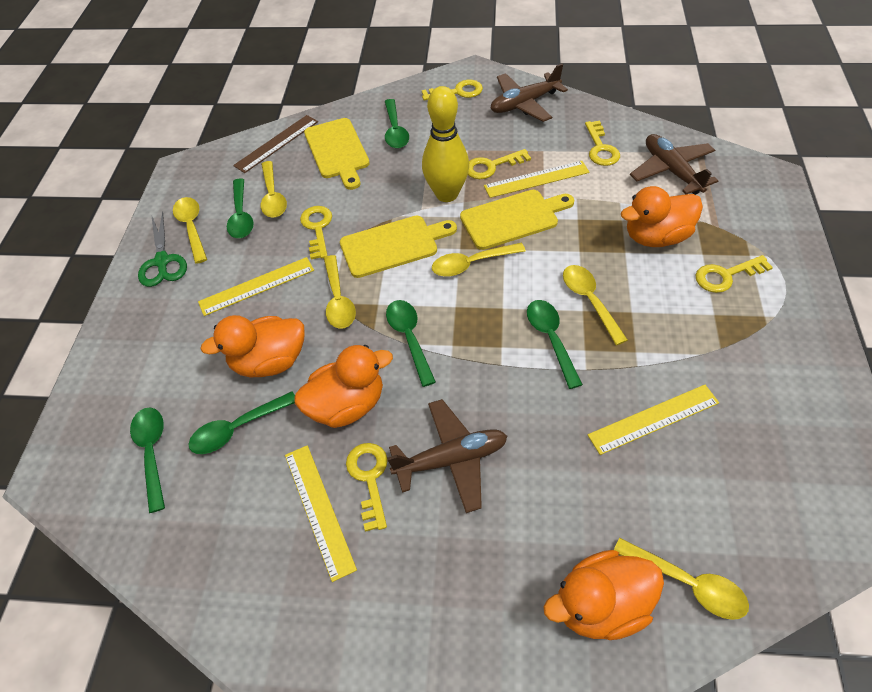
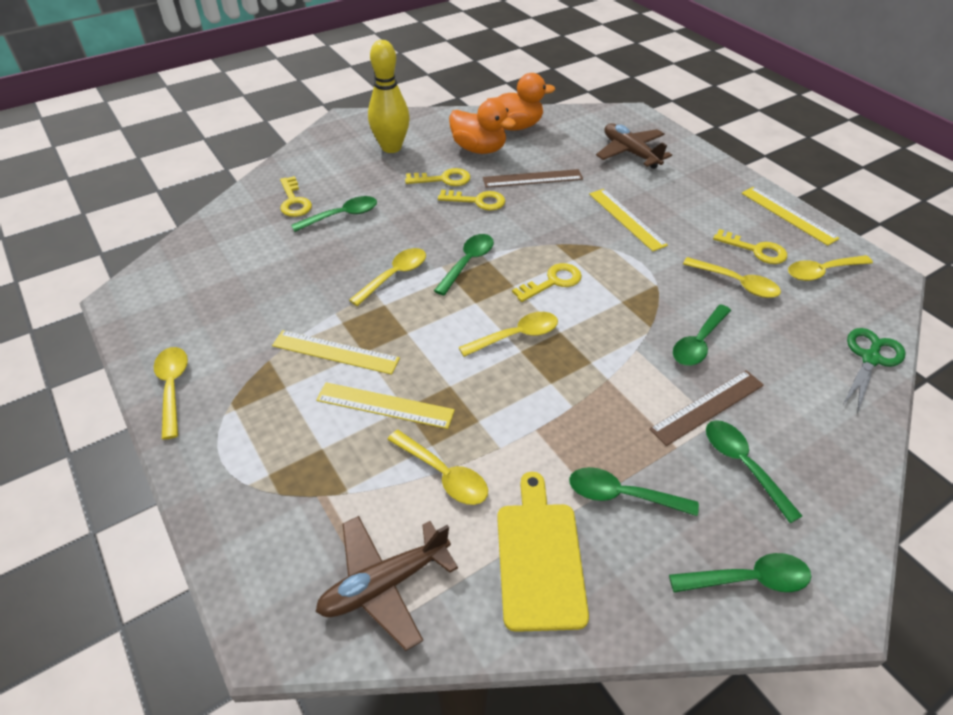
brown plane: [387,399,507,513] [491,64,568,122] [630,134,718,195] = 3 -> [316,516,458,651] [596,123,672,169] = 2
brown ruler: [233,115,318,173] = 1 -> [483,169,583,188] [649,370,764,446] = 2
orange duck: [200,315,304,377] [295,345,393,428] [544,550,664,640] [621,186,703,247] = 4 -> [449,99,516,154] [487,73,555,131] = 2
yellow cutting board: [304,118,370,190] [340,216,457,278] [460,190,574,250] = 3 -> [497,472,589,632] = 1
yellow key: [300,206,332,259] [346,443,388,532] [422,80,483,101] [468,149,531,179] [585,121,620,166] [695,255,773,293] = 6 -> [280,176,312,217] [405,168,470,186] [438,190,505,211] [512,263,582,302] [713,229,787,264] = 5

